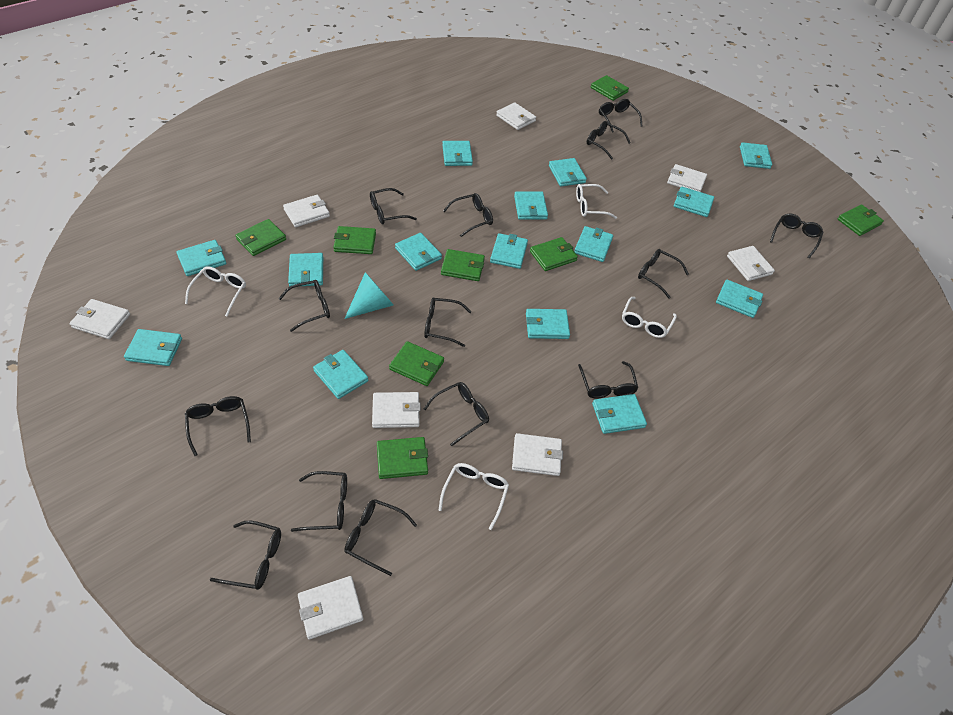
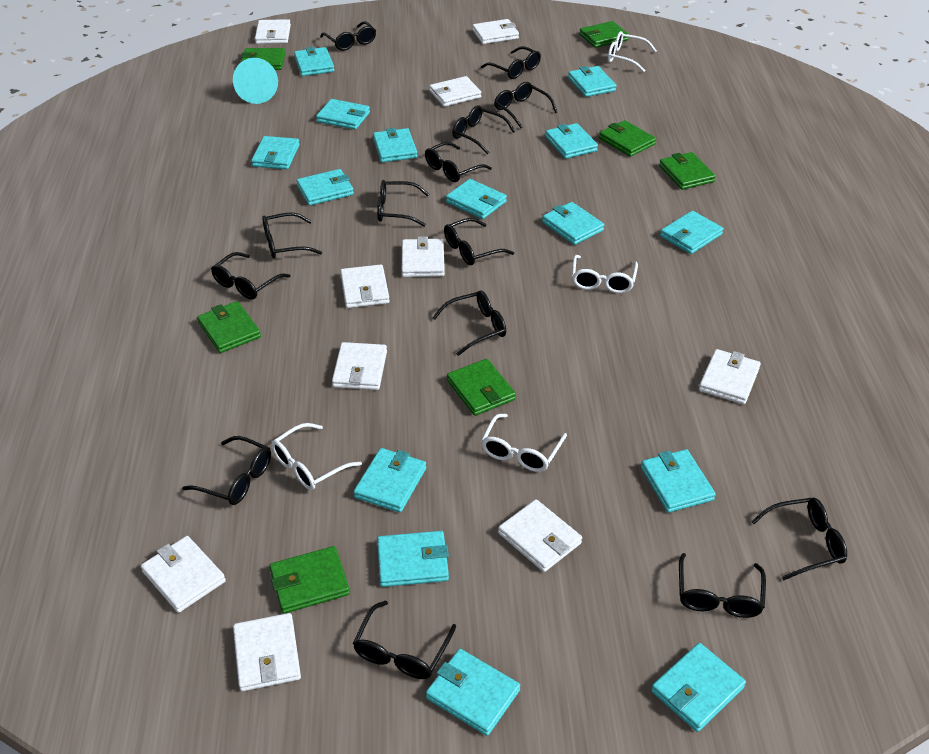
green wallet: [235,219,286,256] [333,226,376,254] [377,437,428,479] [389,341,444,386] [441,249,485,281] [530,237,578,271] [591,75,629,101] [838,204,884,236] = 8 -> [197,301,261,353] [241,48,285,70] [269,546,350,614] [447,359,516,416] [579,21,629,48] [599,120,656,157] [659,152,716,190] = 7
white wallet: [70,299,130,339] [283,195,330,227] [298,576,363,639] [372,392,421,428] [496,102,536,130] [512,433,563,476] [667,164,707,192] [727,246,775,281] = 8 -> [141,536,226,613] [233,613,301,691] [255,19,291,44] [332,342,387,390] [340,264,390,308] [402,236,445,277] [429,76,481,107] [472,19,519,44] [498,499,582,572] [699,349,761,404] = 10

